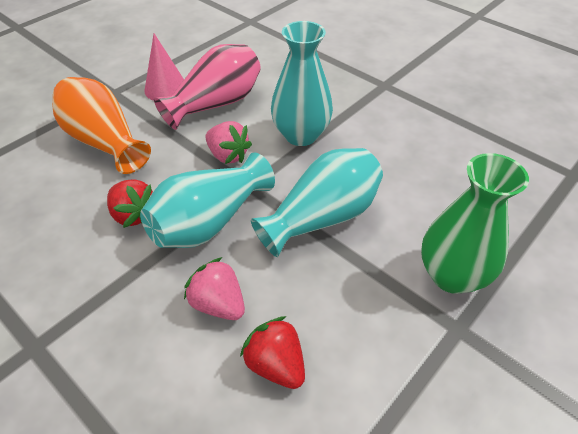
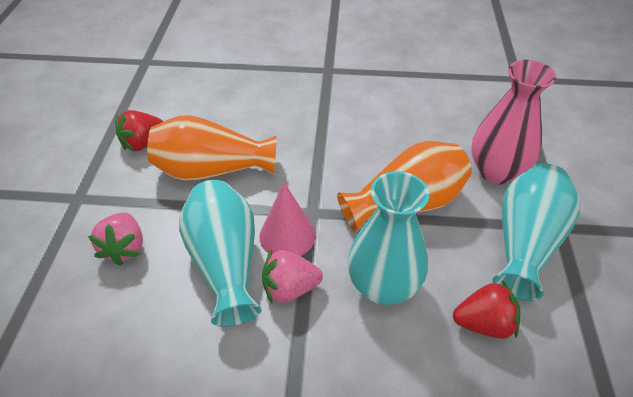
green vase: [421,153,529,294] = 1 -> none = 0
orange vase: [52,77,151,174] = 1 -> [147,115,277,181] [337,141,472,233] = 2

